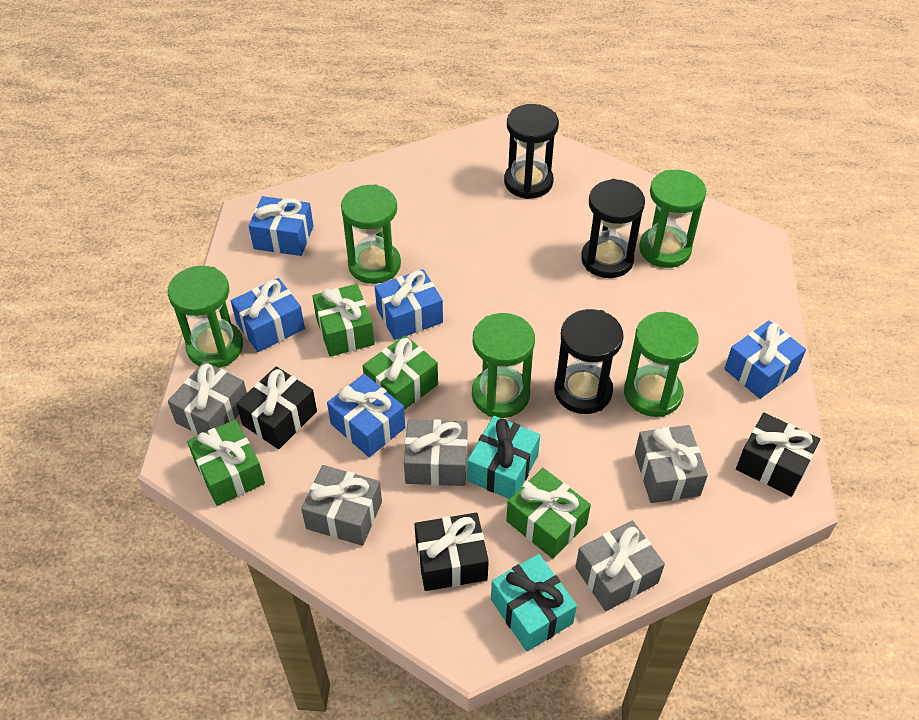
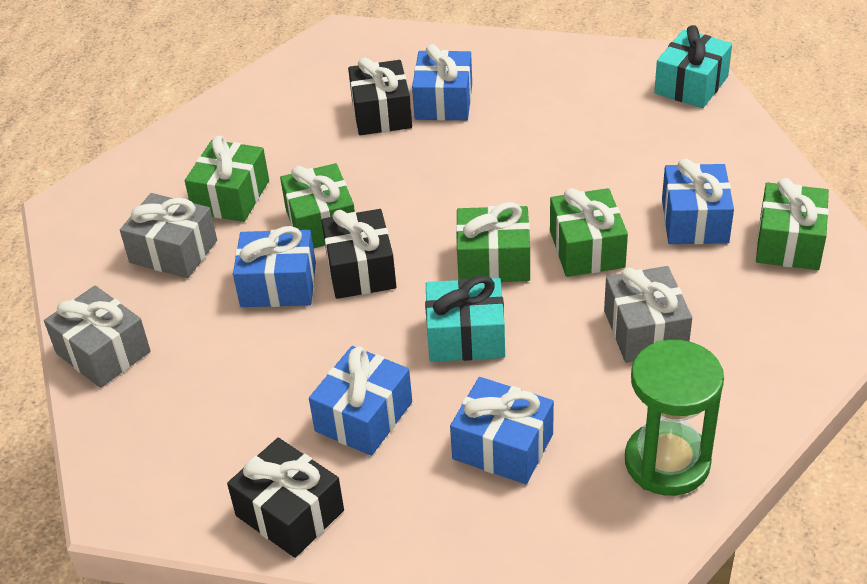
black hourglass: [504,104,559,199] [554,309,624,414] [581,179,645,278] = 3 -> none = 0
green gift: [187,420,265,506] [312,284,375,357] [363,335,438,410] [506,468,591,559] = 4 -> [185,136,269,222] [280,163,355,248] [456,202,530,282] [550,188,628,277] [756,178,829,270] = 5
green hourglass: [168,266,243,368] [341,184,401,284] [472,313,535,418] [624,312,699,417] [639,170,706,268] = 5 -> [625,340,724,496] = 1
grey gift: [168,361,247,435] [301,465,382,546] [404,419,468,486] [575,520,665,611] [635,425,708,503] = 5 -> [44,286,151,388] [120,193,217,278] [604,266,692,363] = 3

